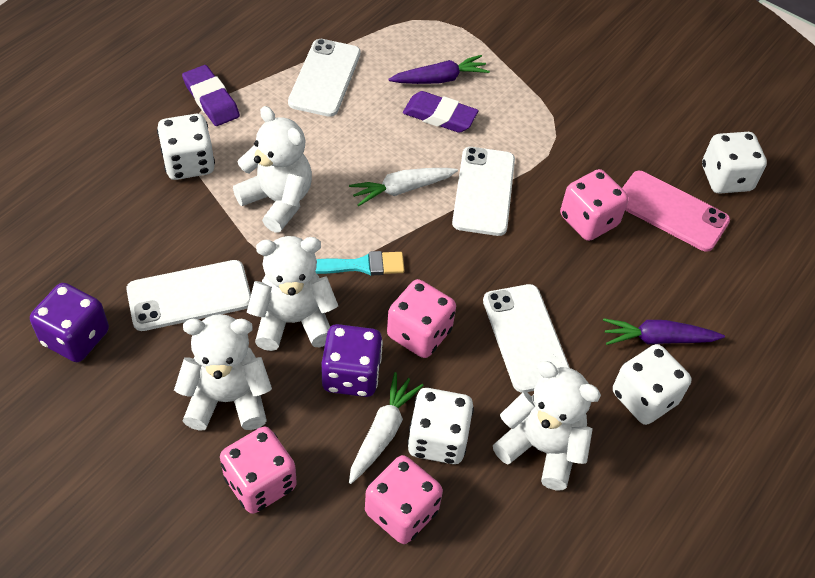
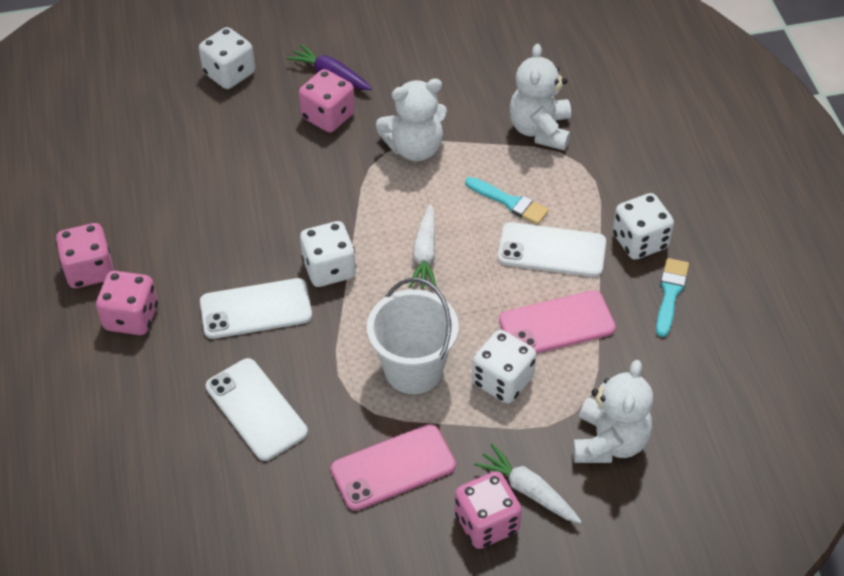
pink phone: [622,171,730,252] = 1 -> [331,424,456,511] [499,290,616,354] = 2
purple carrot: [388,55,490,84] [603,318,725,345] = 2 -> [286,44,372,90] = 1
purple dice: [30,283,109,362] [321,324,383,397] = 2 -> none = 0
purple eraser: [182,65,240,126] [403,91,479,133] = 2 -> none = 0
turquoise brush: [315,251,405,275] = 1 -> [465,177,549,225] [656,258,689,337] = 2
white bucket: none = 0 -> [367,278,459,394] = 1
white phone: [126,260,251,331] [288,39,361,117] [452,147,515,236] [483,284,570,393] = 4 -> [200,278,312,339] [206,358,308,461] [498,222,606,277] = 3
white teddy bear: [174,314,272,431] [233,106,312,233] [247,236,338,351] [493,361,601,490] = 4 -> [376,79,447,161] [509,44,571,151] [573,360,653,463] = 3

